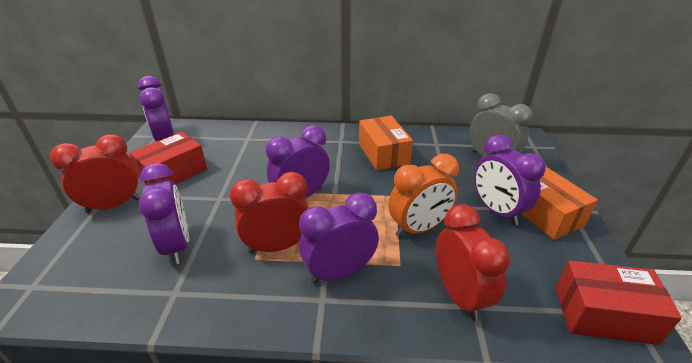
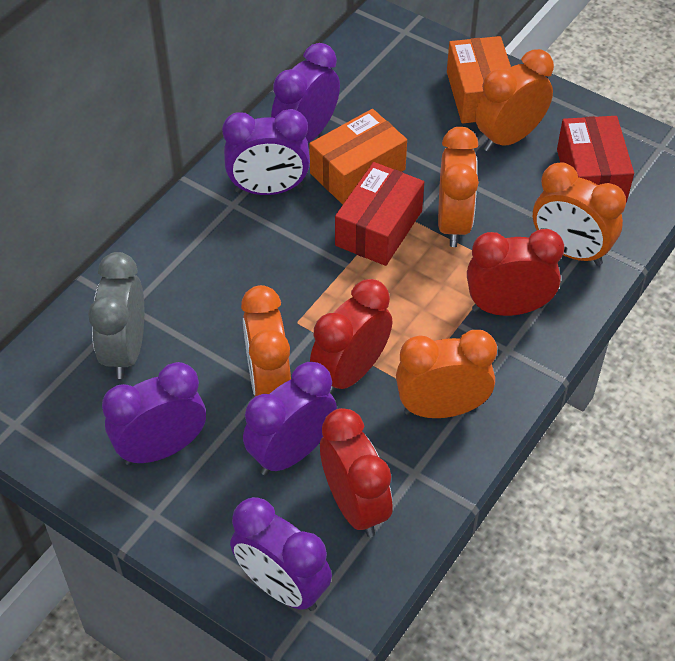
orange clock: [388,154,459,237] = 1 -> [241,285,291,396] [396,330,497,418] [438,127,479,247] [475,49,554,152] [533,162,626,266] = 5

